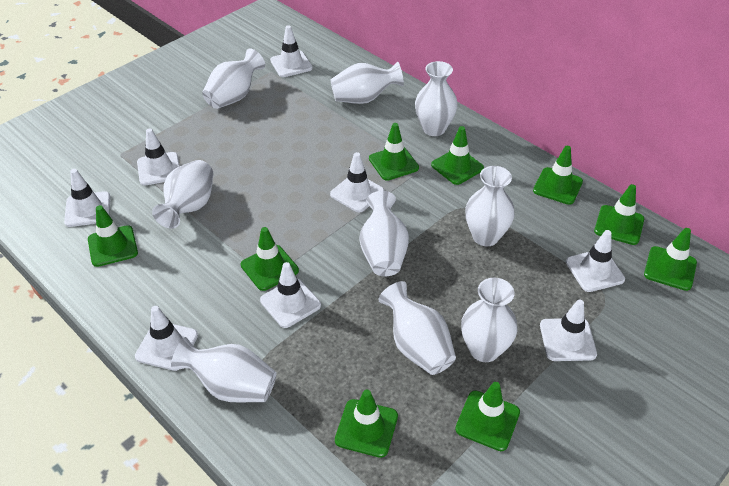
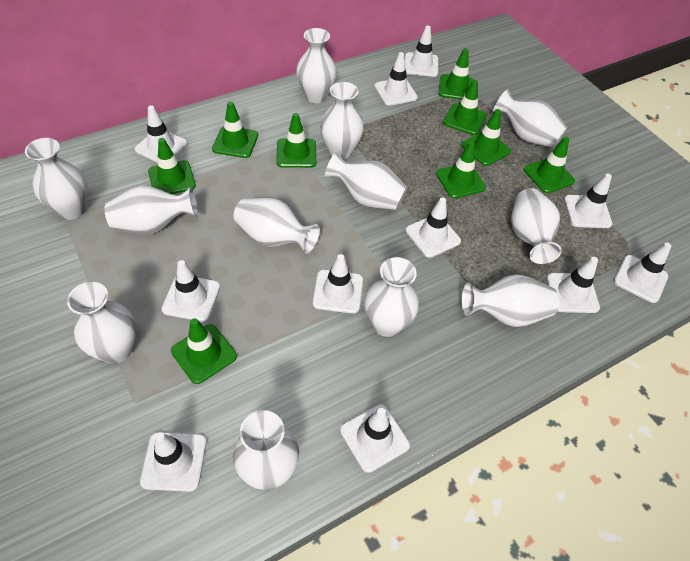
white traffic cone: [64,169,110,227] [135,306,198,371] [137,128,180,186] [260,262,321,328] [270,25,313,77] [330,152,384,212] [540,300,597,361] [566,230,625,292] = 8 -> [135,105,188,162] [140,432,206,492] [162,260,220,321] [313,254,363,314] [340,404,410,473] [374,52,418,106] [405,25,438,77] [406,197,461,258] [546,257,600,313] [564,174,612,228] [614,242,671,303] = 11
white vase: [152,160,213,229] [171,337,277,403] [202,48,265,109] [330,62,404,104] [359,191,409,276] [378,281,456,375] [415,61,458,136] [461,278,517,362] [465,166,515,246] = 9 -> [25,138,87,220] [67,282,136,364] [104,185,198,234] [233,410,299,490] [234,198,320,254] [296,28,337,103] [320,82,364,159] [325,151,407,210] [364,257,419,337] [461,274,559,327] [493,89,567,148] [511,188,562,264] = 12

